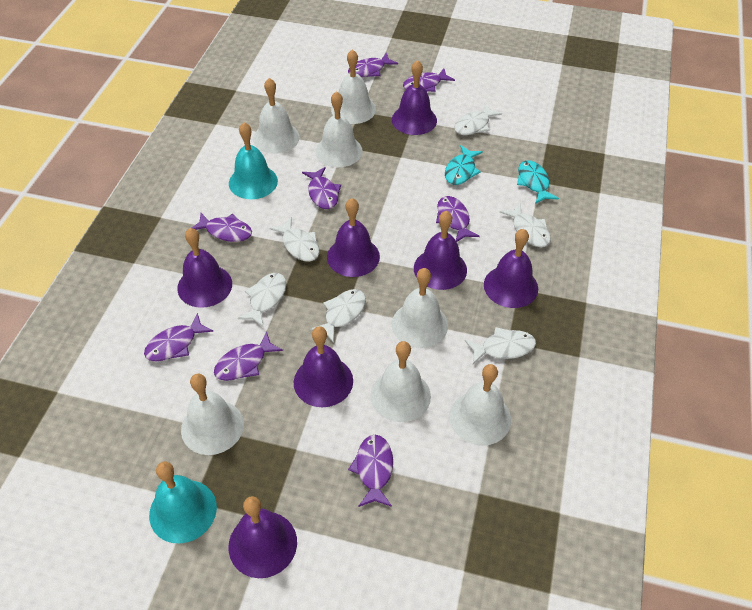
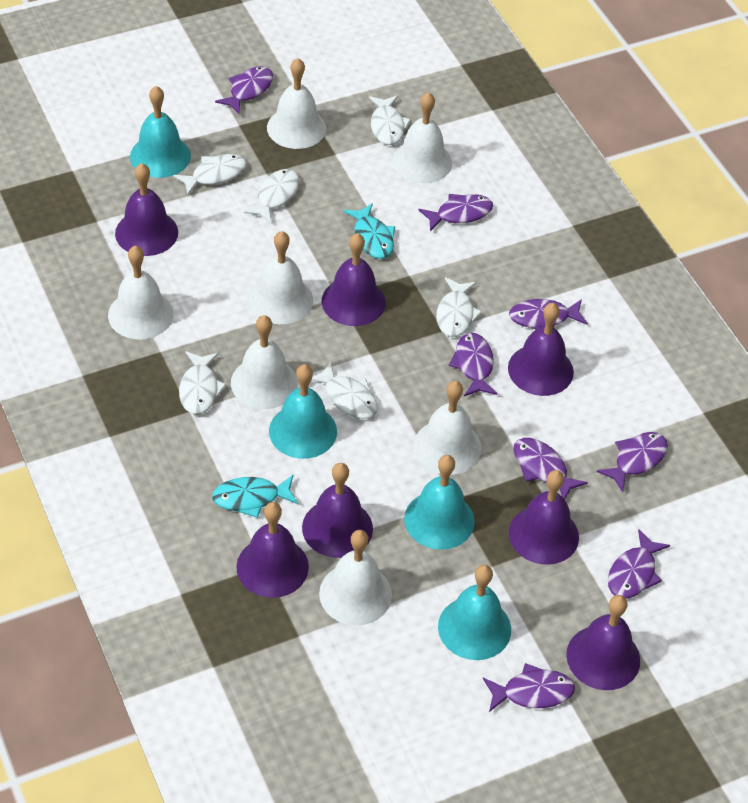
turquoise bell: [149,461,217,544] [229,122,278,199] = 2 -> [130,86,191,178] [269,364,337,459] [404,455,475,550] [438,565,511,660] = 4

